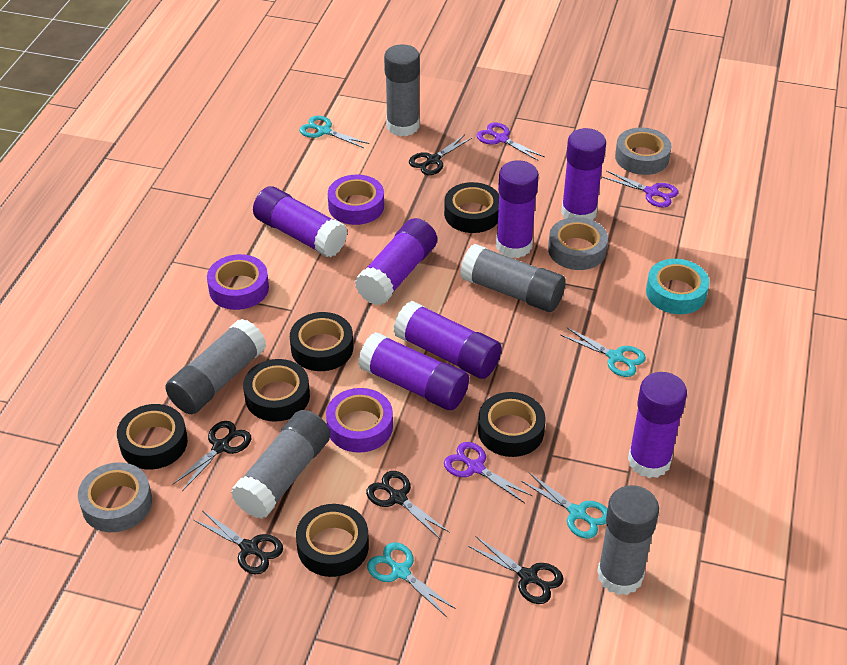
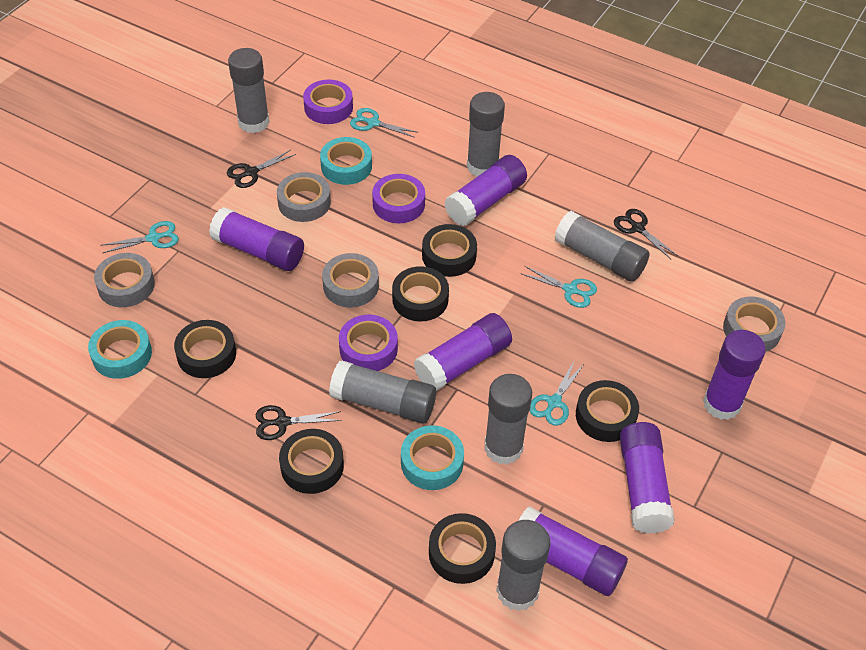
black scissors: [172,421,251,491] [194,511,283,574] [366,471,450,540] [409,135,472,175] [468,536,564,604] = 5 -> [227,150,296,188] [256,405,342,440] [614,209,678,259] = 3
grey glue stick: [165,319,266,414] [231,410,330,519] [384,44,420,136] [460,243,566,312] [597,485,659,595] = 5 -> [228,48,270,133] [329,360,436,424] [467,92,505,177] [484,374,532,465] [496,520,550,611] [554,211,650,282] = 6
grey tape: [78,462,152,532] [548,217,608,270] [615,127,671,175] = 3 -> [94,253,155,307] [277,172,331,222] [322,253,379,308] [723,296,786,352] = 4
purple glue stick: [253,186,348,258] [355,218,437,305] [358,332,469,410] [394,301,502,379] [496,160,539,258] [561,128,606,220] [628,372,687,478] = 7 -> [209,207,304,271] [414,313,512,391] [444,155,527,226] [519,506,628,596] [620,422,675,534] [703,330,766,420] = 6
purple scissors: [444,442,533,503] [477,123,545,161] [602,170,678,208] = 3 -> none = 0
turquoise tape: [646,259,709,314] = 1 -> [88,320,152,379] [320,137,372,185] [401,425,464,490] = 3

